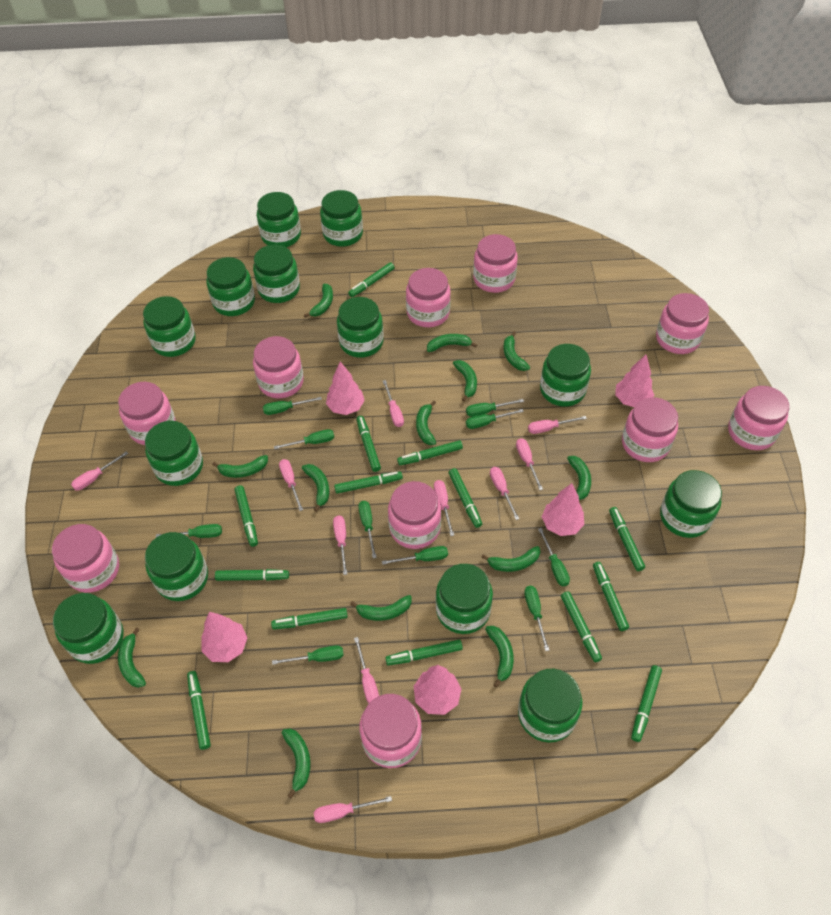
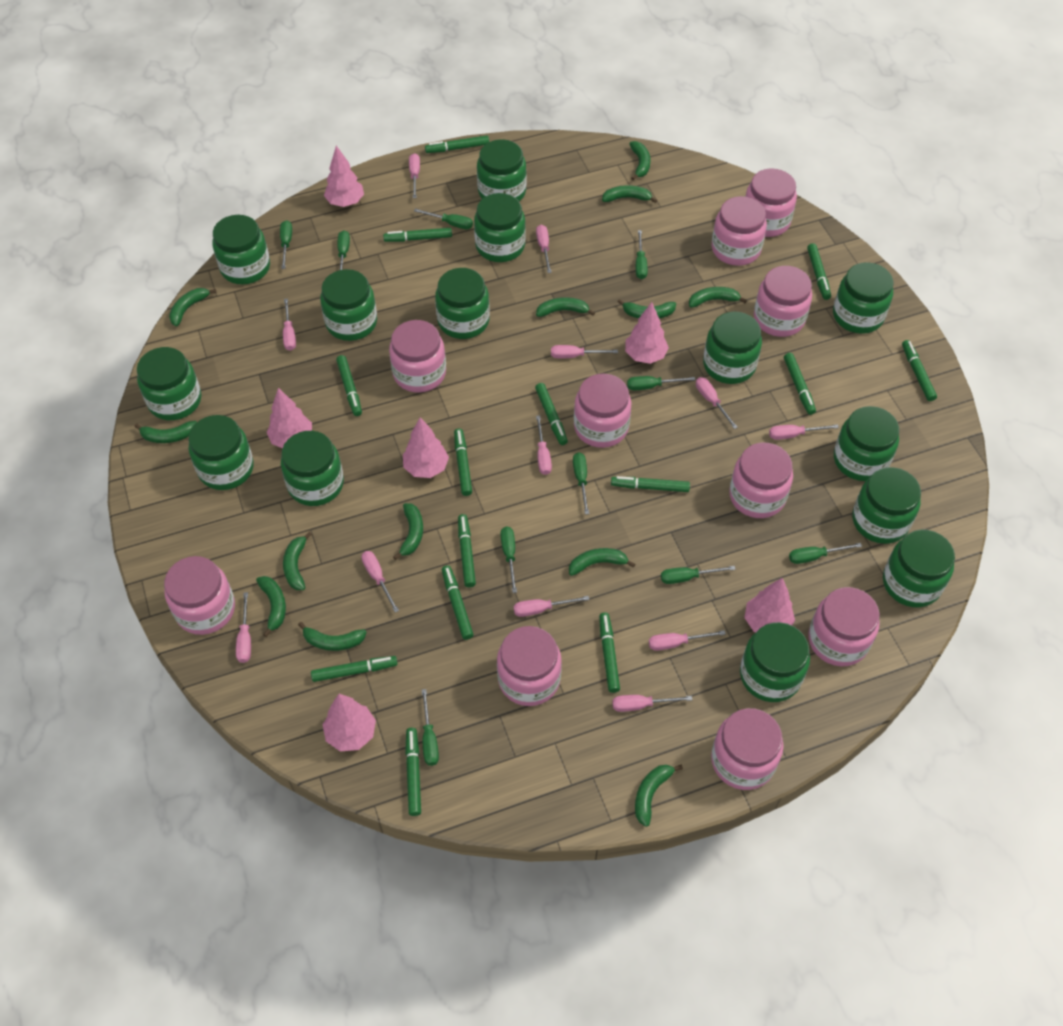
green jar: [53,593,124,664] [143,296,196,357] [145,421,203,486] [145,532,208,601] [206,257,255,316] [253,245,300,303] [257,192,301,247] [320,190,363,247] [337,297,384,358] [436,564,493,634] [518,669,582,743] [540,344,591,407] [660,470,722,538] = 13 -> [137,347,201,420] [188,415,254,490] [213,215,270,284] [281,431,344,506] [320,269,377,341] [435,268,490,339] [474,193,526,262] [477,139,526,201] [703,312,762,384] [740,622,810,702] [833,262,894,334] [834,406,899,481] [853,467,921,544] [883,530,955,607] = 14
pink screwdriver: [71,452,128,491] [279,459,303,511] [314,796,392,823] [333,516,347,575] [354,637,379,703] [383,380,404,427] [434,480,454,536] [490,467,519,520] [516,438,543,490] [528,416,587,434] = 10 -> [236,592,251,663] [283,298,296,351] [361,551,399,612] [409,153,420,198] [514,596,589,617] [536,225,552,273] [536,415,552,475] [551,345,618,358] [612,695,692,712] [649,630,726,651] [696,377,738,429] [769,424,839,440] = 12
pink tree: [201,612,247,662] [326,362,365,415] [414,665,461,715] [542,483,584,536] [615,355,654,407] = 5 -> [267,388,312,448] [323,694,376,751] [324,146,364,207] [403,417,449,478] [625,302,669,364] [744,578,795,632] = 6

